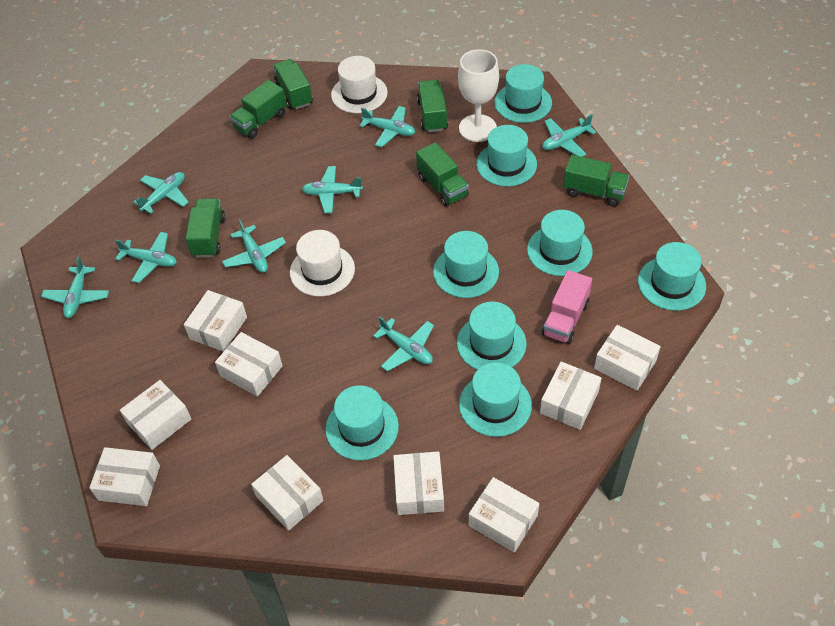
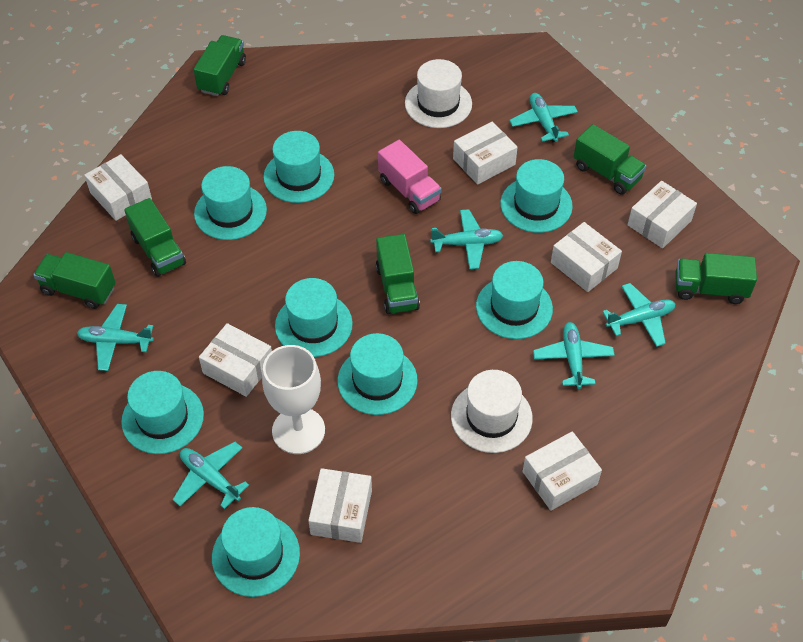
turquoise plane: [41,256,109,318] [115,232,177,283] [133,172,189,214] [222,219,286,273] [302,166,363,213] [360,106,415,147] [373,317,434,372] [542,114,596,157] = 8 -> [77,304,154,371] [173,442,249,509] [430,209,503,269] [509,93,578,143] [533,322,615,389] [602,283,675,347] = 6
white box: [89,447,160,506] [120,380,191,450] [184,290,247,352] [215,332,283,397] [251,455,324,531] [393,451,444,515] [469,477,539,553] [540,362,602,430] [594,325,661,391] = 9 -> [84,154,152,221] [199,323,272,397] [308,468,372,543] [453,122,518,185] [523,431,602,511] [551,222,622,292] [628,181,697,248] = 7

